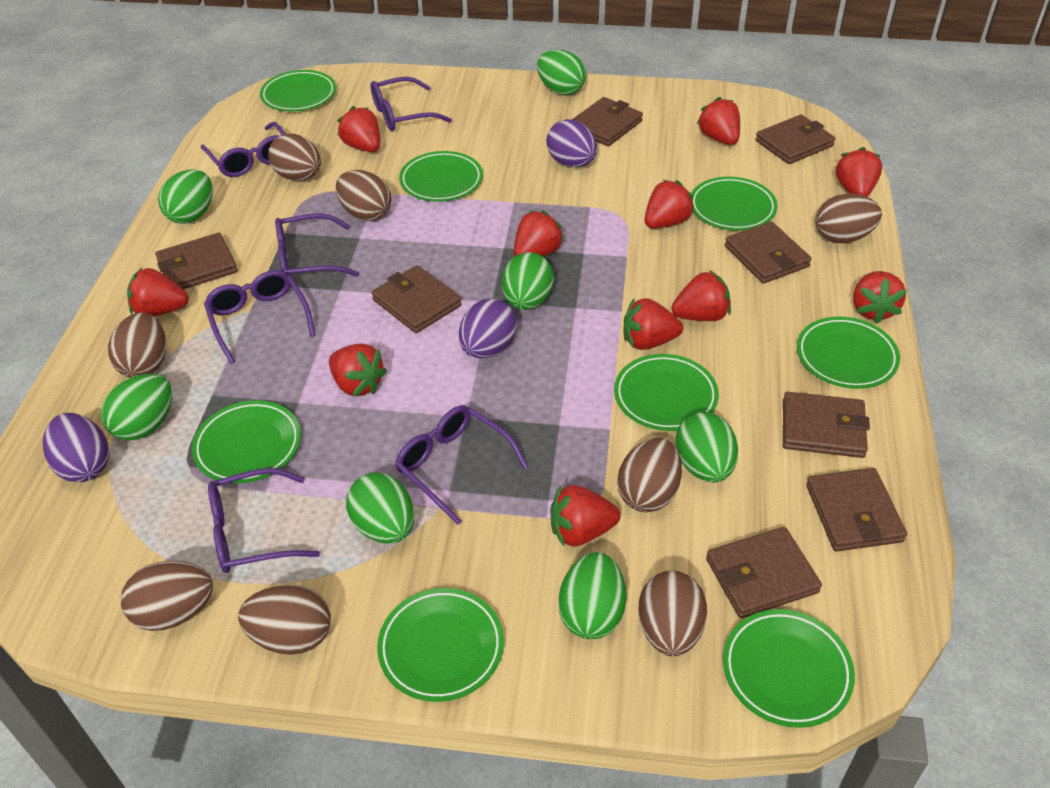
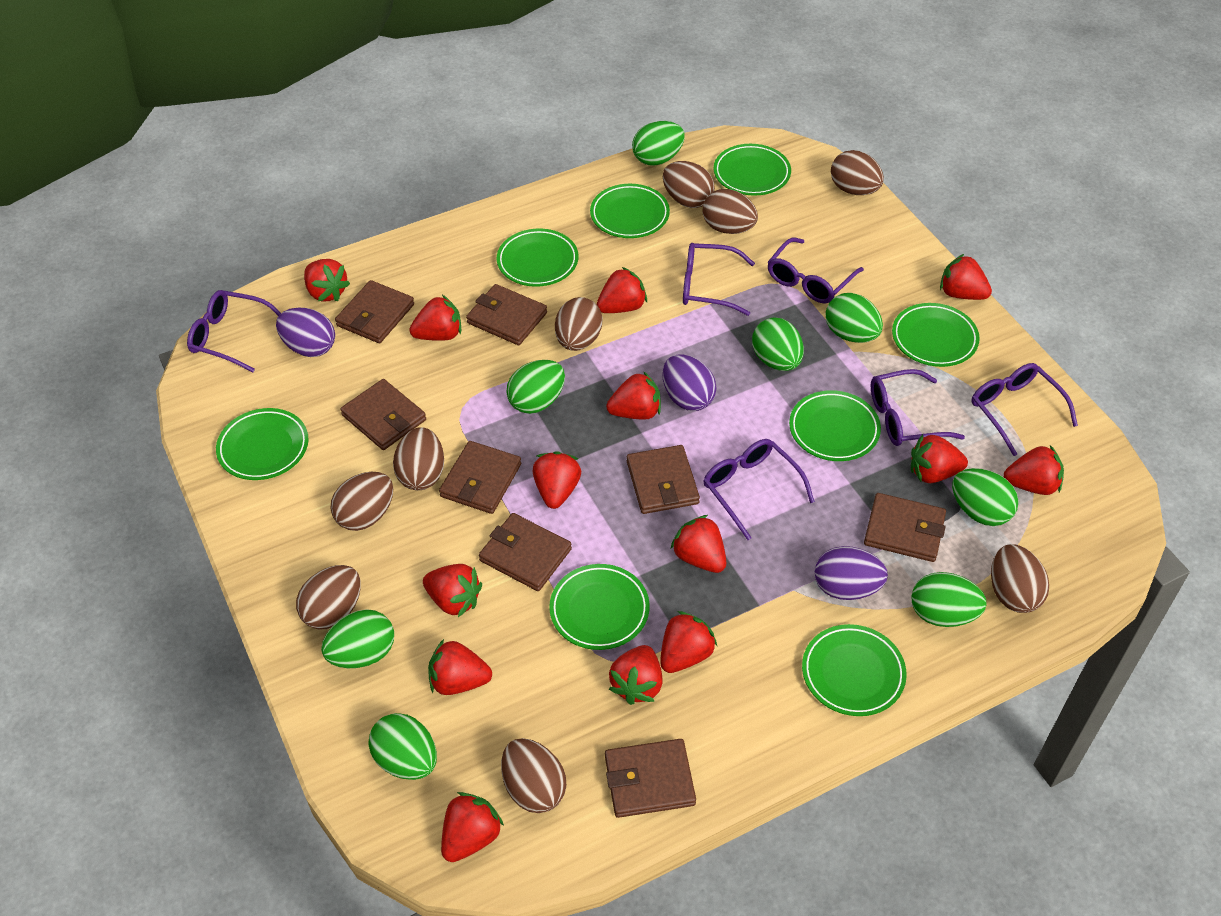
brown egg: [108,313,166,378] [121,561,213,631] [238,585,331,655] [268,134,321,181] [336,170,391,221] [617,438,682,512] [638,571,707,656] [815,194,882,243] = 8 -> [296,565,361,629] [330,472,393,531] [393,427,444,490] [501,738,566,813] [555,297,602,351] [663,161,715,208] [702,189,758,234] [831,150,884,195] [991,544,1049,613] = 9
green egg: [101,374,172,440] [158,169,213,224] [346,472,414,544] [502,252,554,310] [537,50,586,95] [558,552,626,639] [675,412,738,482] = 7 -> [321,609,394,668] [369,713,437,780] [506,360,565,414] [632,121,685,166] [752,317,804,371] [826,293,883,343] [911,572,987,627] [952,468,1019,526] = 8
red strawberry: [127,268,189,317] [329,343,387,397] [337,106,380,152] [514,210,565,256] [550,485,620,546] [623,298,683,350] [645,180,695,229] [671,270,731,321] [697,97,740,145] [836,147,882,197] [853,271,907,324] = 11 -> [304,259,350,301] [409,295,461,341] [423,564,482,617] [428,639,492,695] [441,792,504,862] [532,451,581,509] [597,267,647,313] [606,371,661,420] [609,645,663,705] [660,611,717,673] [671,515,726,573] [911,434,968,483] [940,254,992,300] [1004,445,1064,495] = 14

